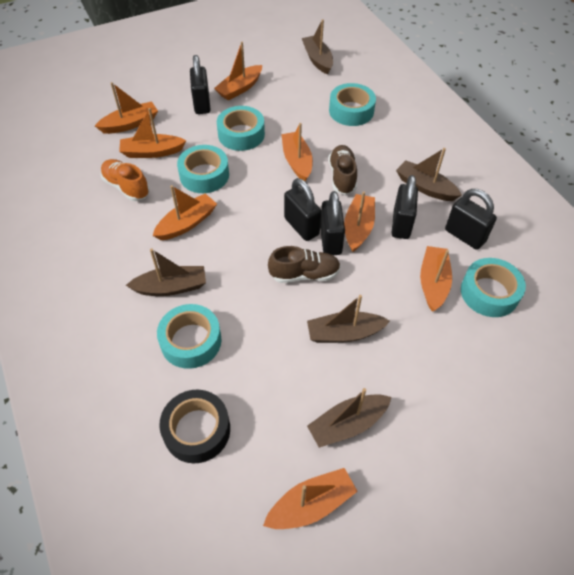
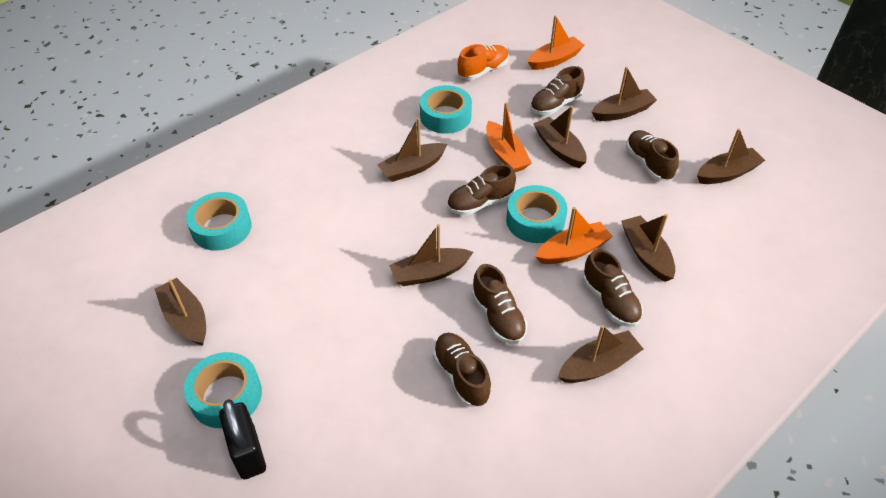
black padlock: [190,55,211,114] [284,178,321,241] [320,191,345,255] [392,175,418,239] [445,189,497,250] = 5 -> [219,399,266,479] = 1
black tape: [159,390,230,463] = 1 -> none = 0
brown boat: [126,248,206,296] [302,19,333,75] [307,295,390,343] [307,388,392,448] [396,148,462,201] = 5 -> [155,278,206,346] [378,118,447,182] [389,224,473,286] [533,106,587,168] [558,325,643,383] [592,67,657,121] [621,214,675,282] [697,128,765,184] = 8
brown shoe: [268,246,341,283] [329,145,357,195] = 2 -> [433,333,491,407] [447,164,516,216] [472,264,527,344] [530,66,584,115] [583,249,643,327] [626,130,679,181] = 6
orange boat: [95,82,158,134] [119,108,186,158] [153,185,217,240] [214,42,262,101] [263,468,358,529] [281,123,313,181] [344,192,375,252] [420,246,452,312] = 8 -> [486,102,532,172] [528,15,584,70] [535,207,613,264] = 3
turquoise tape: [157,304,221,369] [177,145,229,193] [217,106,265,151] [329,83,376,126] [461,258,526,317] = 5 -> [184,352,262,428] [186,192,252,251] [420,85,472,134] [506,185,567,243] = 4

